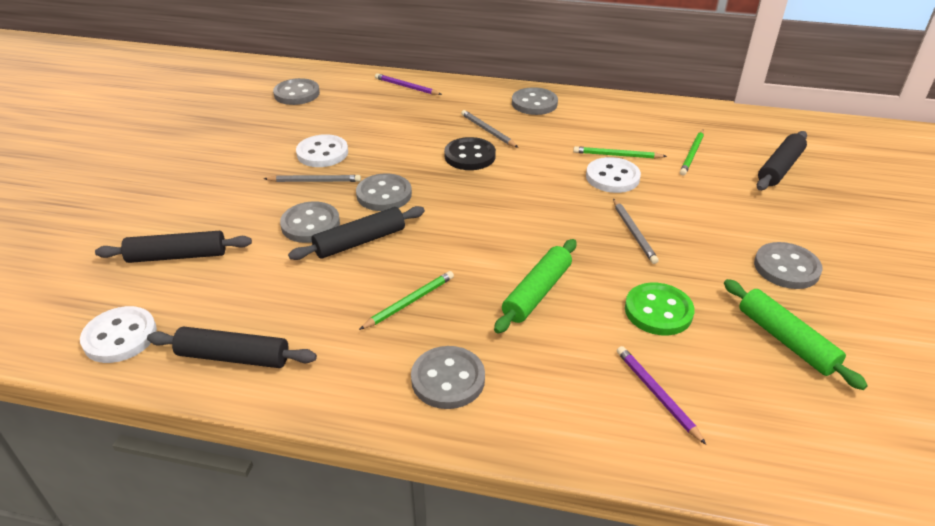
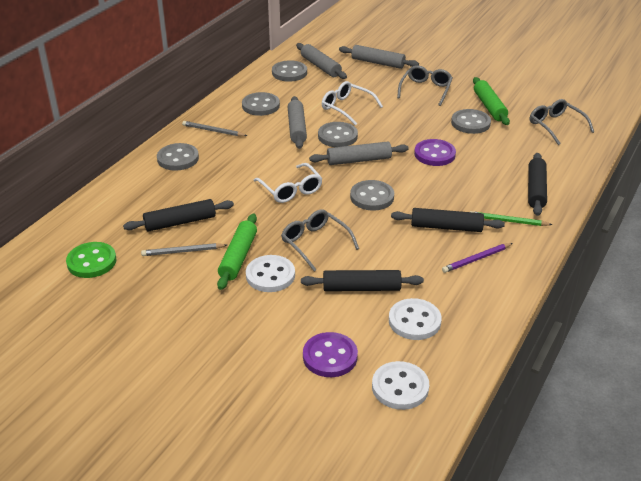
black button: [444,137,496,170] = 1 -> none = 0
green pencil: [359,271,454,330] [573,146,667,159] [680,130,704,176] = 3 -> [470,211,553,226] = 1
grey glasses: none = 0 -> [281,209,359,272] [397,65,453,106] [530,99,594,145] = 3
grey pencil: [264,175,361,182] [461,110,519,148] [613,198,659,264] = 3 -> [141,243,227,256] [182,121,247,136] = 2
grey rolling pin: none = 0 -> [288,96,307,149] [296,43,347,79] [309,142,409,165] [339,45,419,69] = 4
purple button: none = 0 -> [303,332,358,377] [414,139,456,166] = 2
purple pencil: [375,73,442,95] [617,346,706,445] = 2 -> [442,243,513,273] = 1
white glasses: none = 0 -> [254,163,323,203] [322,81,383,125] = 2

